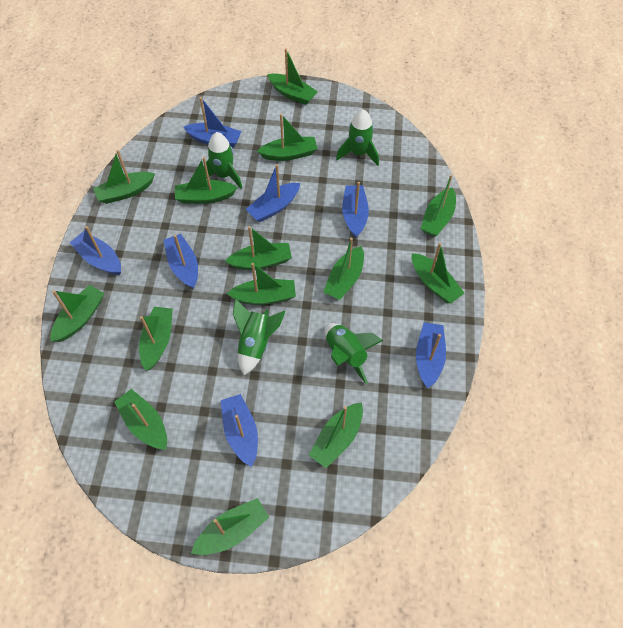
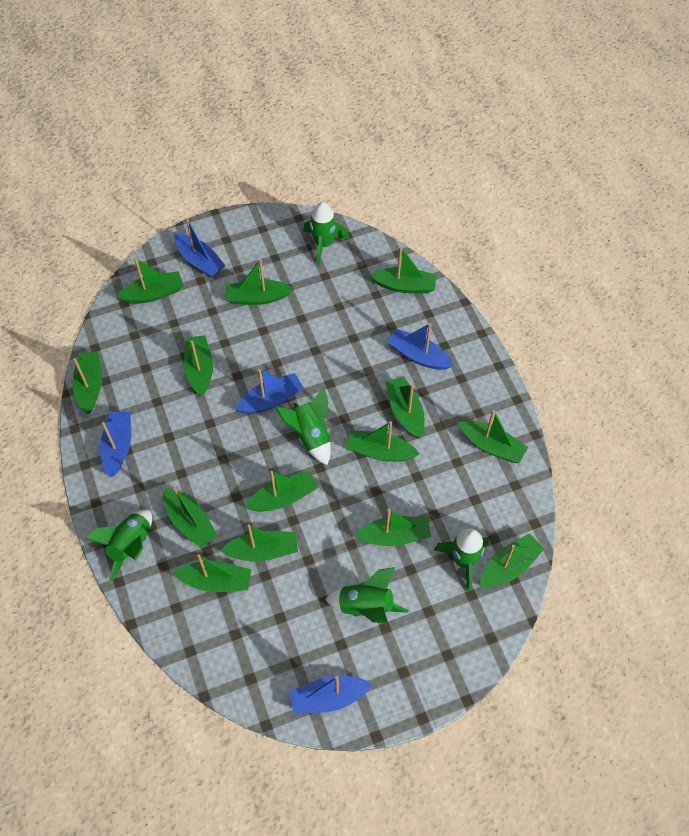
blue boat: [70,226,121,275] [164,234,198,289] [183,97,241,148] [221,394,258,467] [246,164,300,222] [342,182,369,238] [416,322,446,388] = 7 -> [100,411,131,477] [175,218,225,278] [235,369,303,414] [289,676,372,714] [387,323,453,370] = 5
green rocket: [204,132,242,189] [233,298,285,375] [325,323,384,384] [336,109,379,166] = 4 -> [85,509,152,581] [275,387,331,465] [303,202,349,266] [325,567,409,624] [434,528,489,591] = 5

